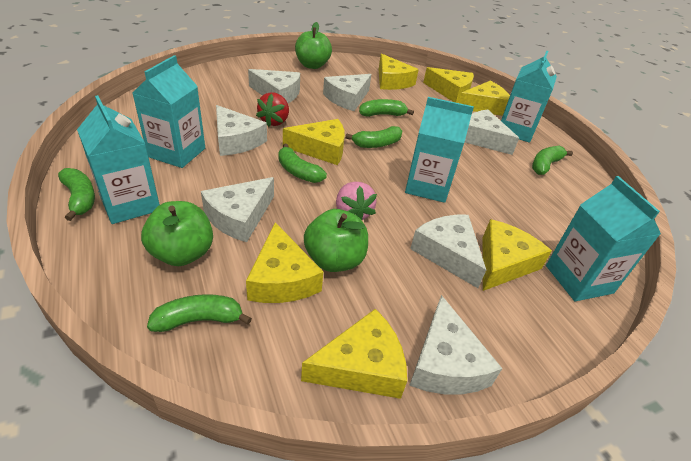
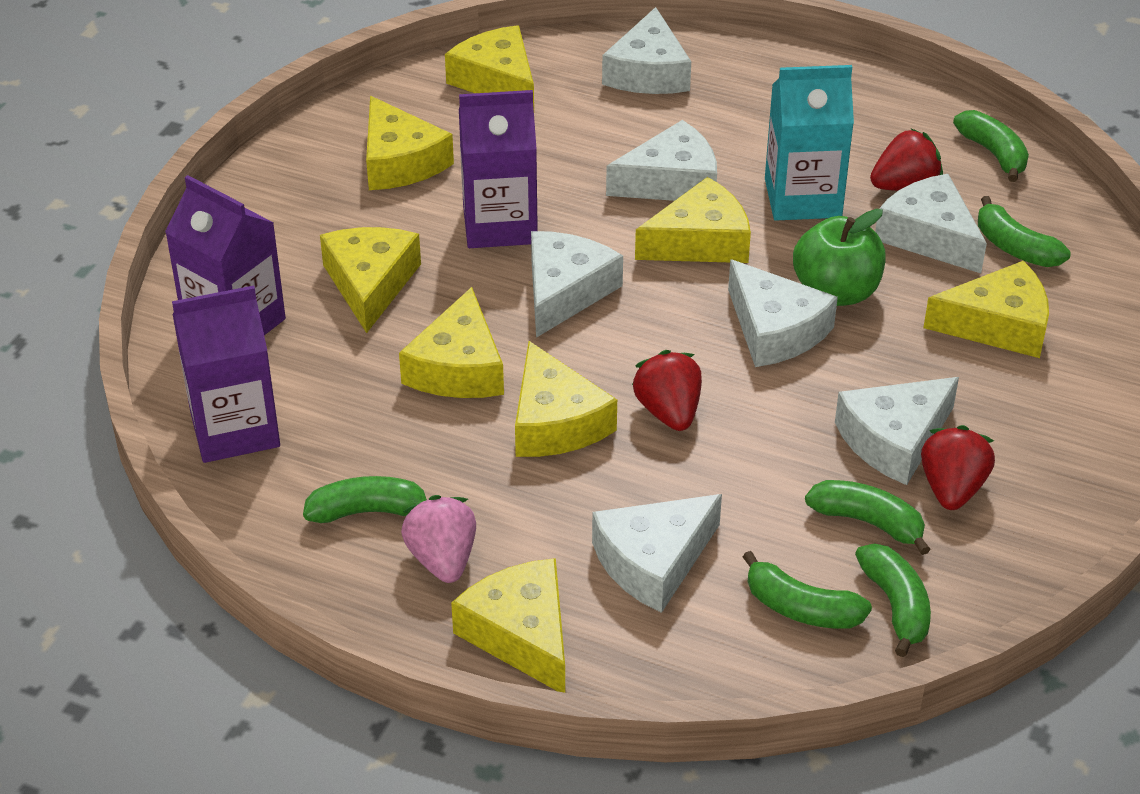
green apple: [141,201,213,266] [295,22,332,69] [304,209,368,272] = 3 -> [793,209,886,306] = 1
purple carton: none = 0 -> [165,175,286,335] [172,286,280,463] [459,90,538,248] = 3
red strawberry: [256,92,289,127] = 1 -> [632,350,702,431] [870,128,943,191] [921,425,995,510] = 3
turquoise carton: [77,95,160,224] [133,55,205,168] [405,97,474,203] [501,51,557,143] [546,176,661,301] = 5 -> [765,65,854,221] = 1
yellow cheese: [246,222,323,303] [283,119,345,165] [301,309,407,399] [379,54,419,90] [423,67,474,103] [459,81,510,116] [483,219,552,291] = 7 -> [320,227,421,333] [366,96,454,190] [399,287,504,398] [445,25,534,108] [451,558,565,693] [515,341,617,457] [635,177,751,263] [923,261,1049,358] = 8

